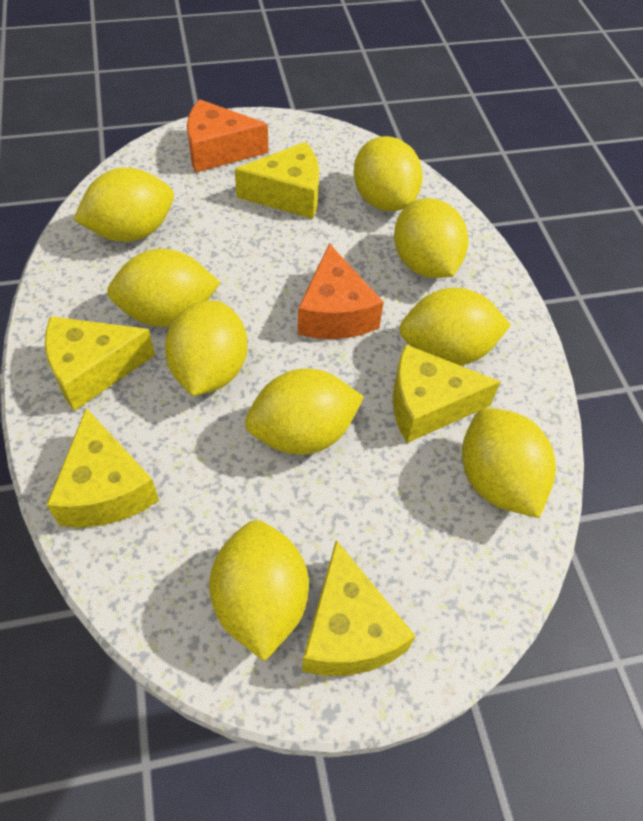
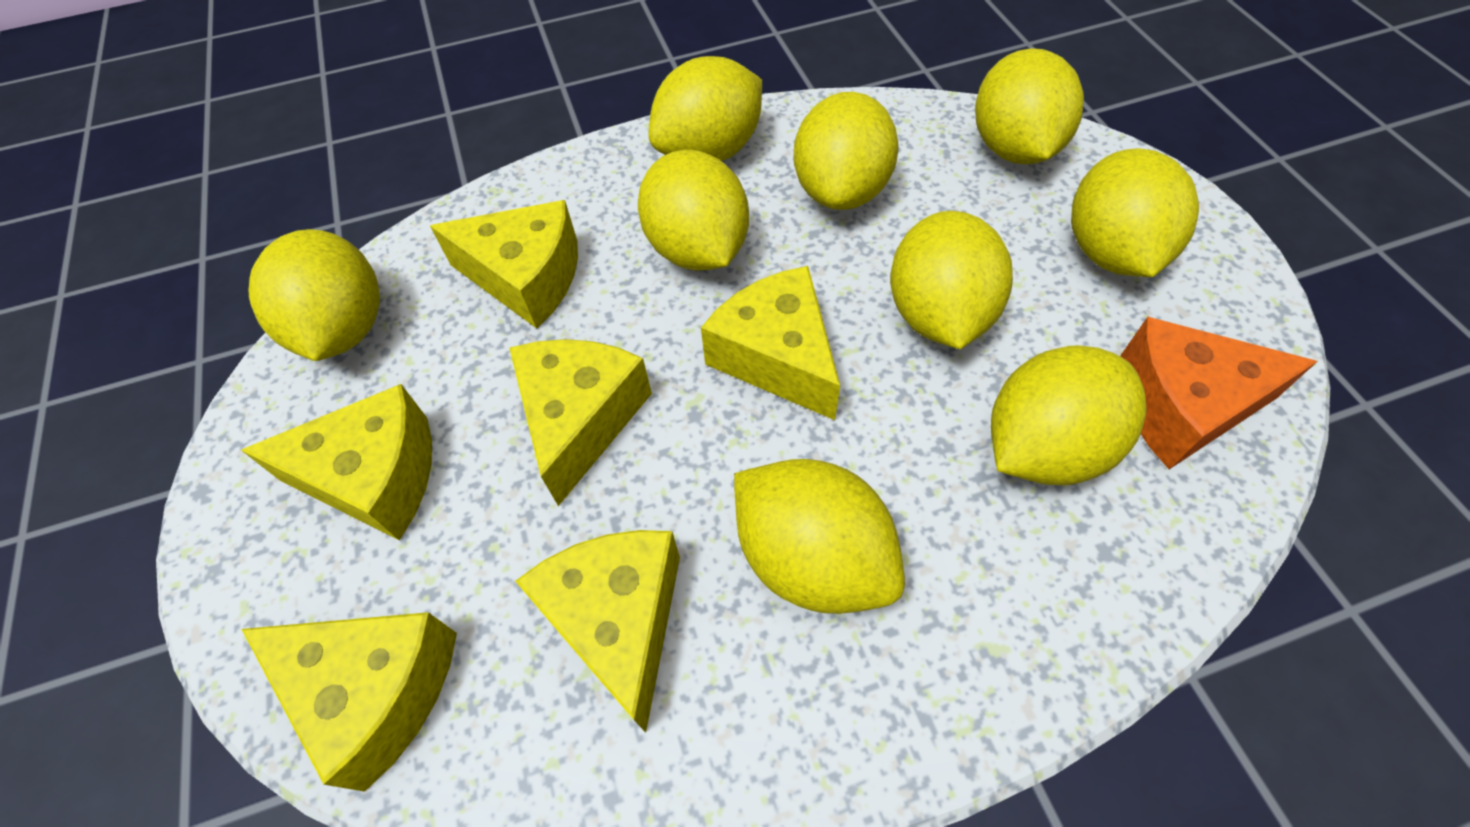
orange cheese: [187,99,268,173] [298,243,384,339] = 2 -> [1121,317,1318,469] = 1
yellow cheese: [45,316,155,411] [47,408,159,528] [235,142,319,219] [302,540,415,676] [392,344,501,443] = 5 -> [241,384,432,540] [241,612,457,792] [430,200,578,329] [509,339,652,506] [515,530,680,732] [701,266,840,420] = 6

